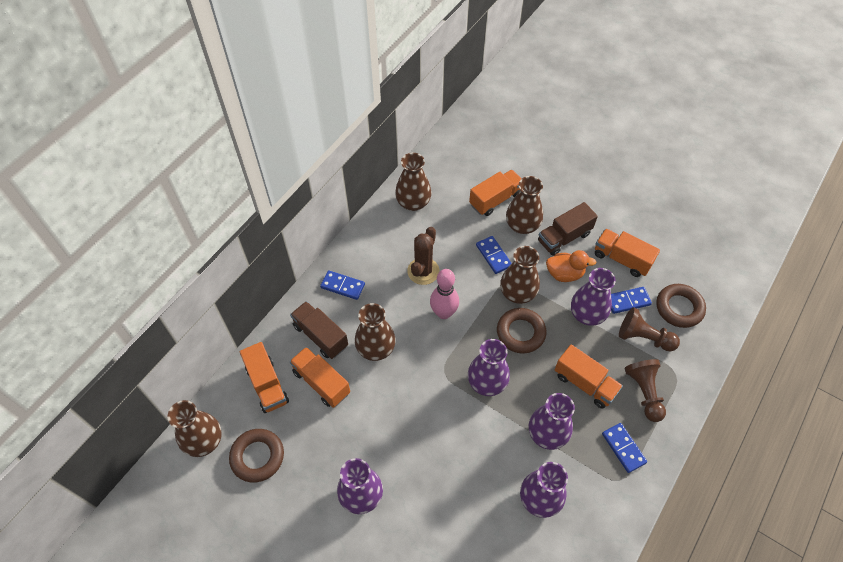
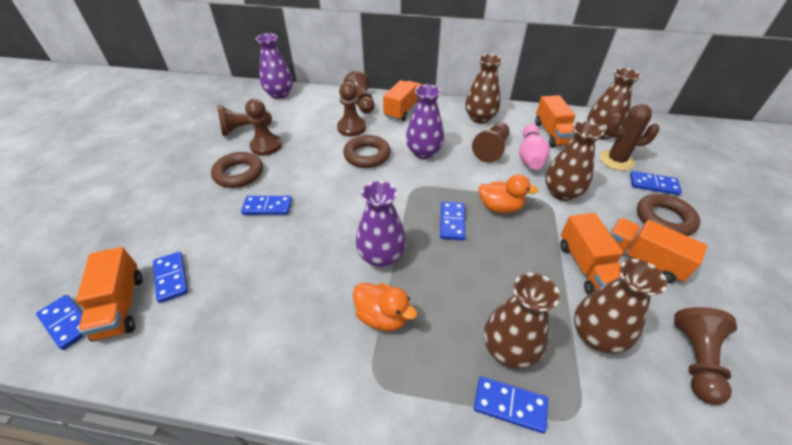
blue domino: [320,270,365,300] [476,236,512,274] [602,423,647,473] [611,287,652,314] = 4 -> [36,295,84,350] [153,252,188,303] [241,196,292,215] [440,202,465,240] [474,376,548,433] [630,171,682,195] = 6
brown pawn: [619,307,680,351] [624,359,666,422] = 2 -> [217,105,272,136] [245,99,282,156] [337,82,366,136] [343,70,375,113] [472,122,509,163] [674,307,737,405] = 6
brown truck: [290,301,348,359] [538,202,598,256] = 2 -> none = 0
orange duck: [546,250,596,282] = 1 -> [353,283,417,331] [479,174,539,213] = 2
purple vase: [337,458,383,514] [468,339,510,396] [520,462,568,518] [529,393,575,450] [571,268,616,326] = 5 -> [256,33,293,99] [356,181,406,267] [406,85,444,159] = 3

